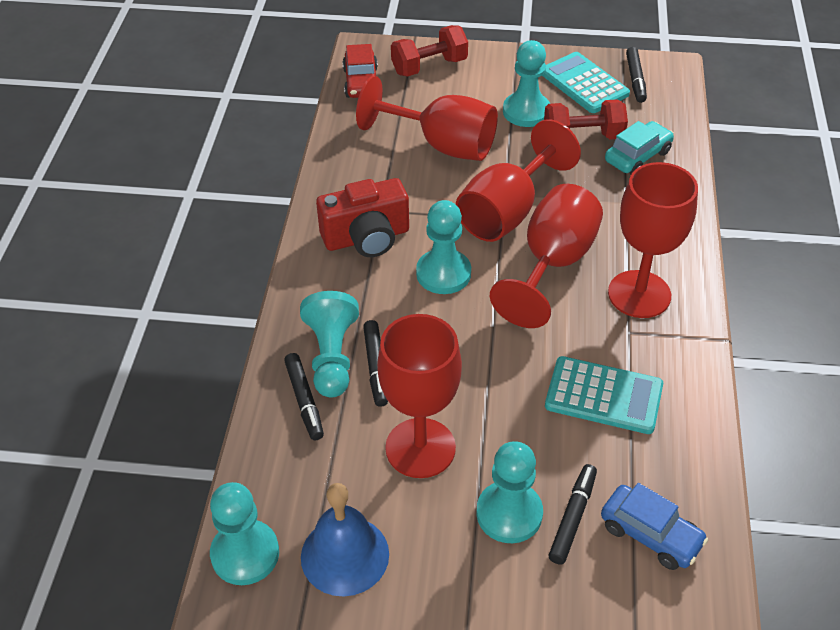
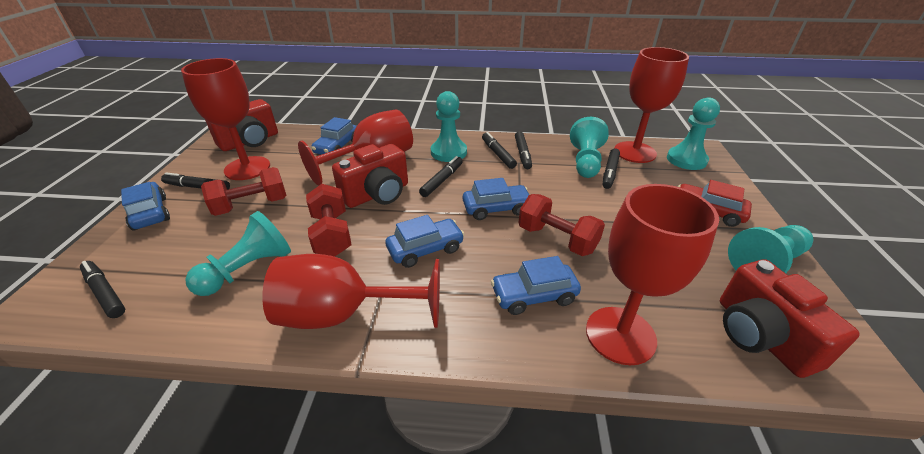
black marker: [284,353,324,440] [363,320,388,407] [549,464,597,564] [626,47,647,103] = 4 -> [80,261,125,318] [161,172,230,190] [419,156,463,197] [482,132,517,169] [515,131,532,169] [603,149,620,189] = 6
blue bell: [301,483,389,597] = 1 -> none = 0
blue car: [601,483,708,570] = 1 -> [121,182,170,230] [311,117,356,155] [385,215,465,268] [463,178,529,220] [491,256,581,315] = 5
red camera: [316,178,409,257] = 1 -> [205,99,278,151] [332,144,408,208] [720,259,860,378] = 3
red dumbbell: [391,25,468,77] [544,99,628,140] = 2 -> [201,167,286,216] [306,184,351,257] [518,194,605,256] = 3
turquoise calculator: [542,52,630,113] [545,356,663,434] = 2 -> none = 0
turquoise car: [605,121,674,175] = 1 -> none = 0

